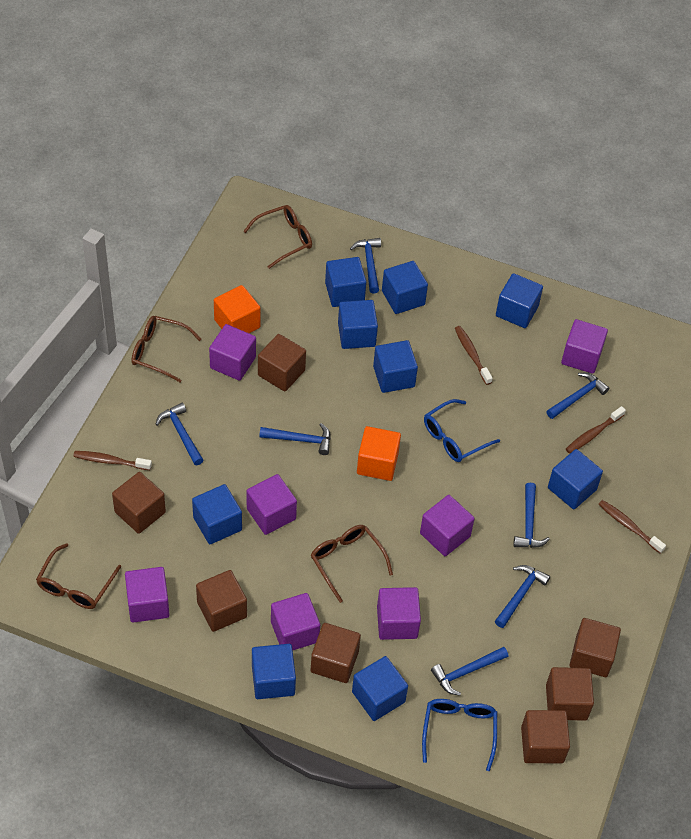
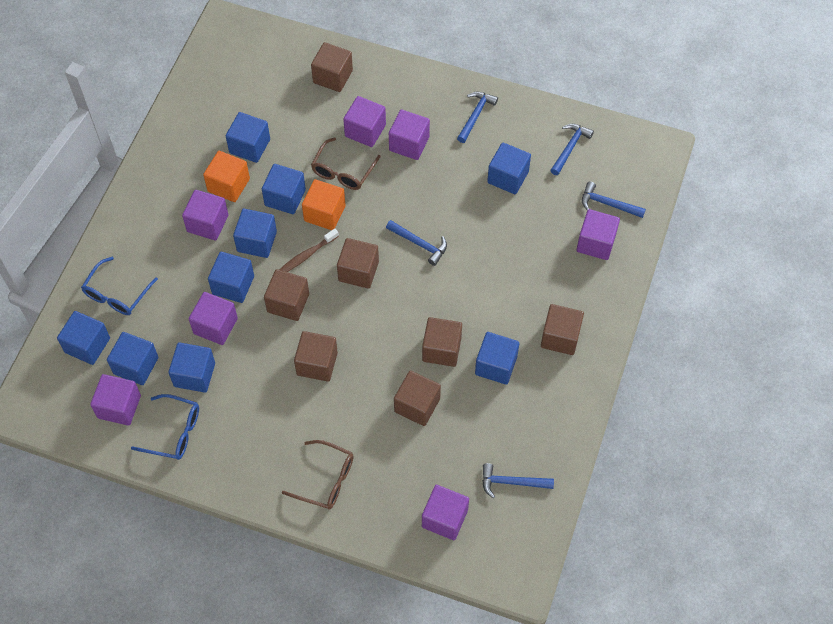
blue hammer: [156,403,204,465] [259,423,331,455] [350,238,381,293] [431,647,508,696] [495,565,550,628] [513,483,550,548] [546,373,609,419] = 7 -> [386,220,447,266] [457,92,498,143] [482,463,554,498] [550,124,594,175] [582,182,646,218] = 5
brown glasses: [36,543,121,609] [131,316,201,382] [243,205,312,269] [311,525,393,603] = 4 -> [282,440,354,510] [311,137,381,190] = 2
brown toothbrush: [73,451,152,470] [455,326,493,385] [566,406,626,454] [598,500,666,554] = 4 -> [279,229,339,272] = 1

